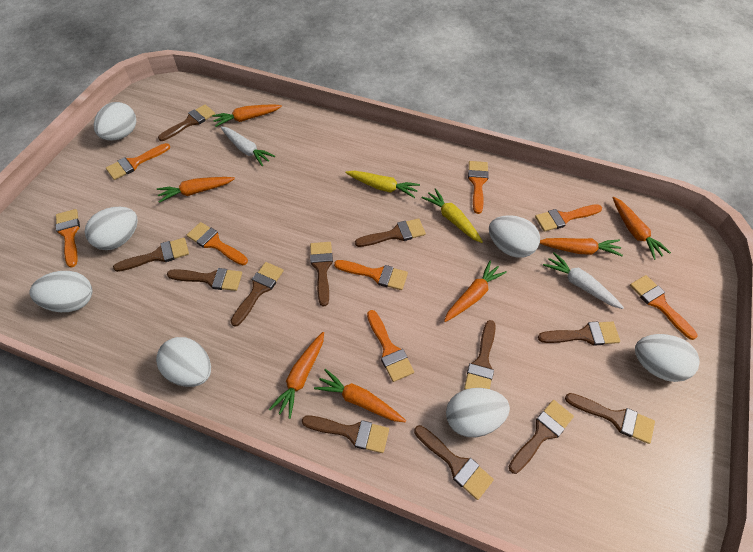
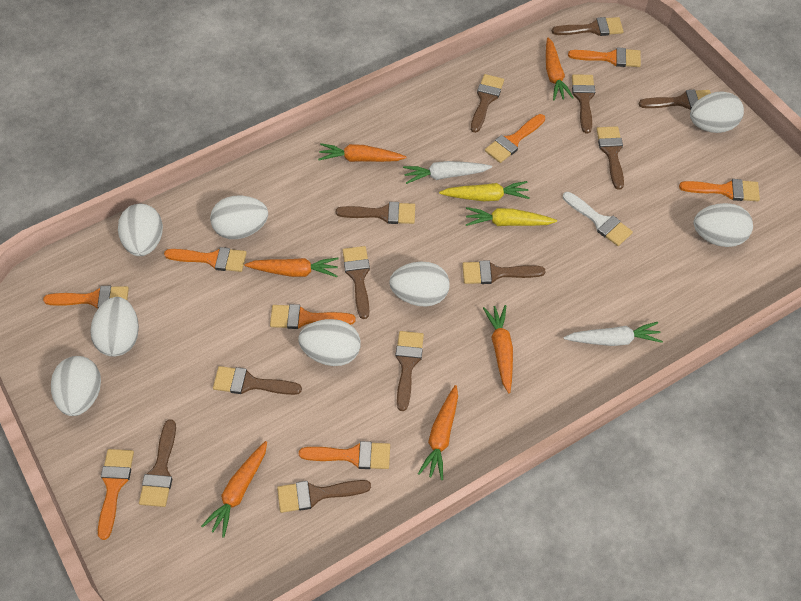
orange carrot: [157,177,235,203] [212,104,282,127] [269,332,324,419] [314,369,406,422] [444,261,507,322] [540,238,623,256] [612,197,671,260] = 7 -> [201,441,267,538] [244,258,339,277] [318,143,406,162] [418,385,458,480] [483,305,513,393] [546,38,573,100] = 6
white brush: none = 0 -> [563,192,633,246] = 1
white egg: [29,271,92,312] [85,207,138,250] [94,102,136,141] [156,337,211,387] [446,388,510,437] [489,215,540,258] [635,334,700,382] = 7 -> [51,356,101,416] [90,297,139,357] [118,204,163,256] [210,196,268,239] [298,319,360,366] [389,262,450,307] [690,91,744,133] [694,203,753,247] = 8

